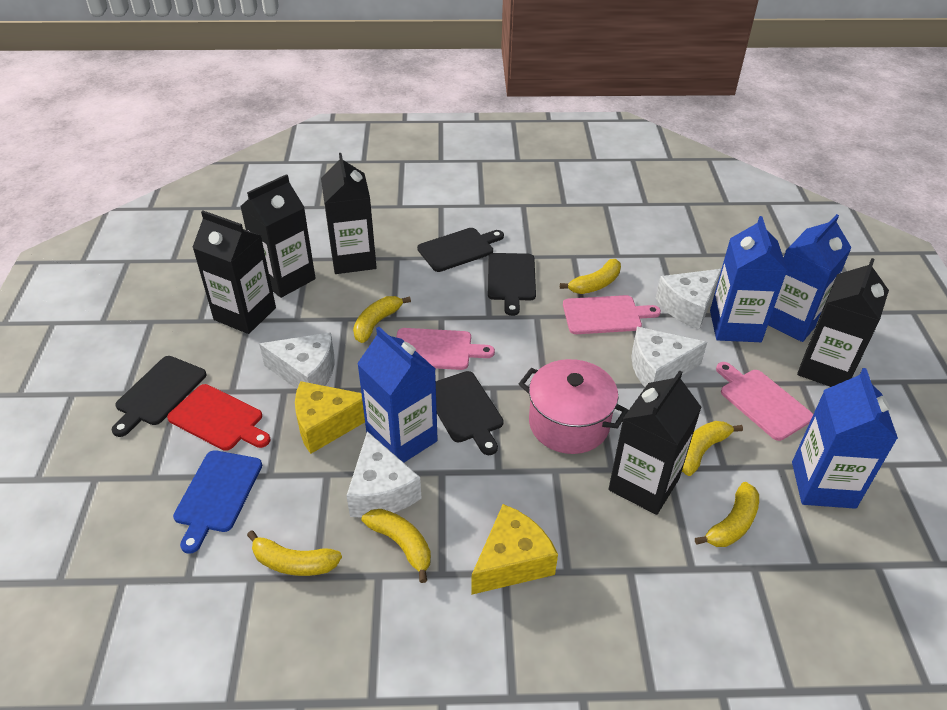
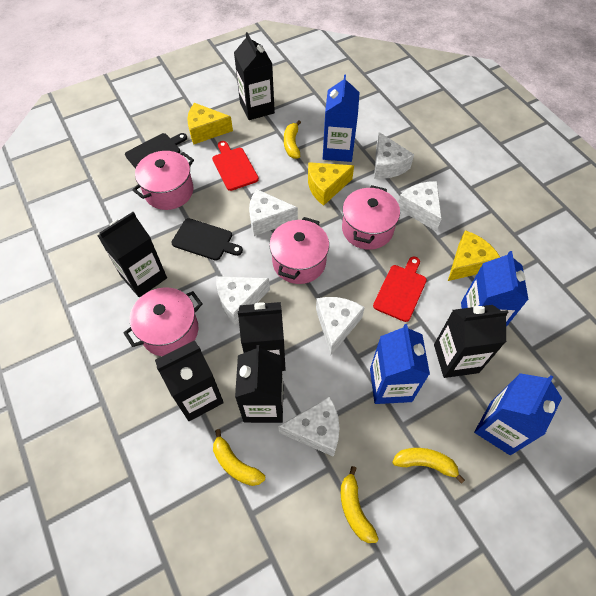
black carton: [192,211,276,334] [240,174,316,298] [321,153,377,274] [608,370,701,515] [797,258,889,387] = 5 -> [97,212,167,297] [155,340,224,421] [234,32,275,120] [235,345,283,423] [238,302,286,371] [434,305,509,378] = 6
black cutting board: [112,356,207,437] [417,228,504,272] [436,371,504,455] [488,253,536,316] = 4 -> [125,133,187,169] [171,218,243,260] = 2
blue cutting board: [173,450,262,554] = 1 -> none = 0
pink cutting board: [396,328,495,370] [563,295,661,334] [716,362,813,441] = 3 -> none = 0
pink pot: [519,359,629,454] = 1 -> [124,287,202,356] [132,151,194,210] [269,217,329,284] [342,185,400,250] = 4
red cutting board: [167,384,271,451] = 1 -> [212,141,259,191] [373,257,427,322] = 2
white cheese: [259,332,335,389] [346,431,422,518] [631,327,707,387] [656,269,721,329] = 4 -> [216,276,270,325] [249,189,298,236] [278,397,339,457] [316,297,365,356] [374,132,414,179] [398,181,442,232] = 6
yellow banana: [247,530,342,576] [353,296,411,343] [362,509,431,583] [560,259,621,294] [682,421,743,476] [695,482,759,547] = 6 -> [213,429,265,486] [284,120,301,159] [341,466,379,543] [393,448,465,484] = 4
yellow cheese: [295,381,365,454] [471,504,558,595] = 2 -> [187,103,233,144] [308,162,354,206] [448,230,500,281] = 3

